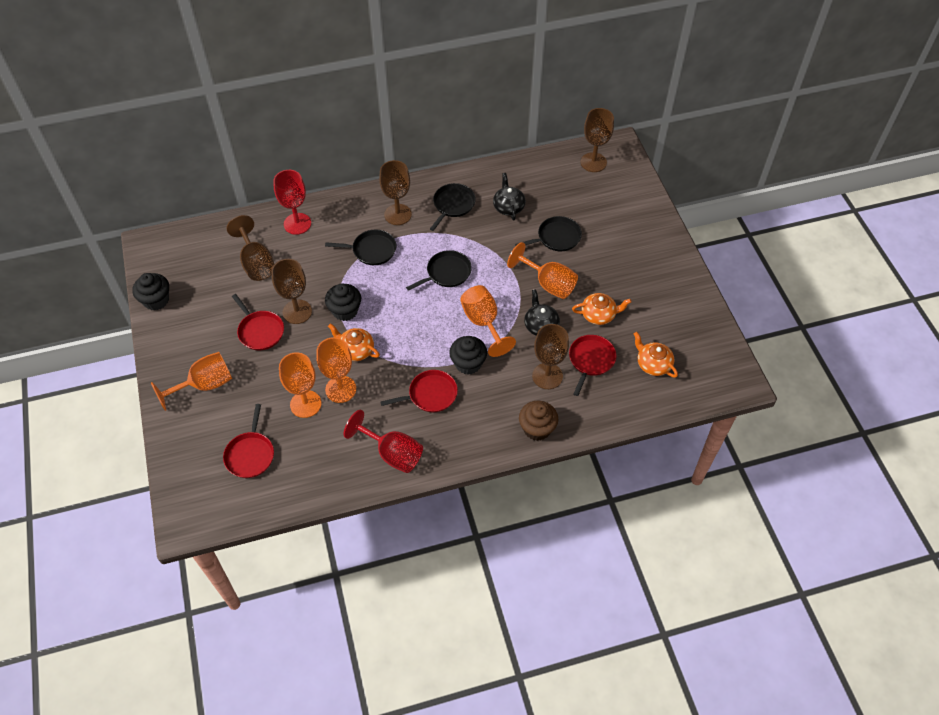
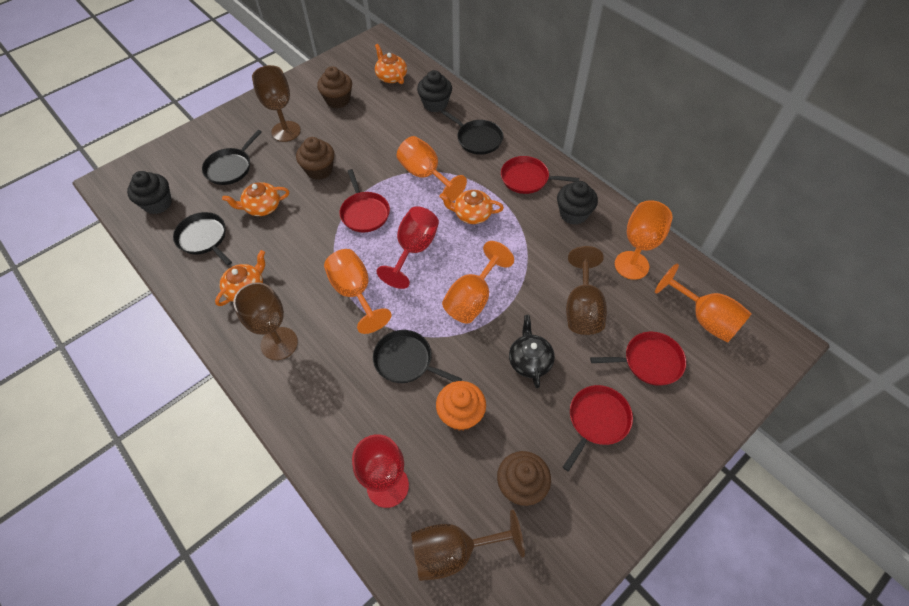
black teapot: [493,173,526,220] [524,289,560,336] = 2 -> [509,315,555,388] = 1
brown cupcake: [519,401,558,441] = 1 -> [296,137,334,180] [317,66,352,108] [497,451,551,506] = 3
brown goblet: [227,215,274,281] [272,259,312,324] [379,160,412,225] [532,324,569,389] [581,108,614,172] = 5 -> [233,282,298,360] [252,65,301,142] [411,510,525,581] [566,246,607,335] = 4
orange cupcake: none = 0 -> [436,381,486,431] = 1
orange teapot: [328,323,380,361] [572,293,631,325] [634,332,678,378] = 3 -> [215,250,265,306] [222,182,289,216] [375,44,407,84] [439,190,504,224] = 4

